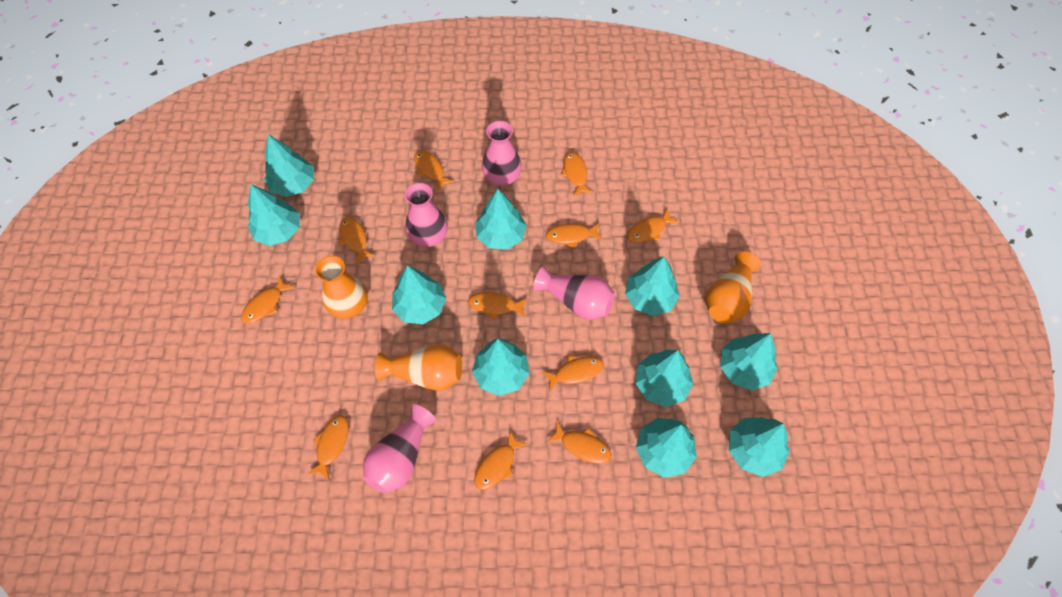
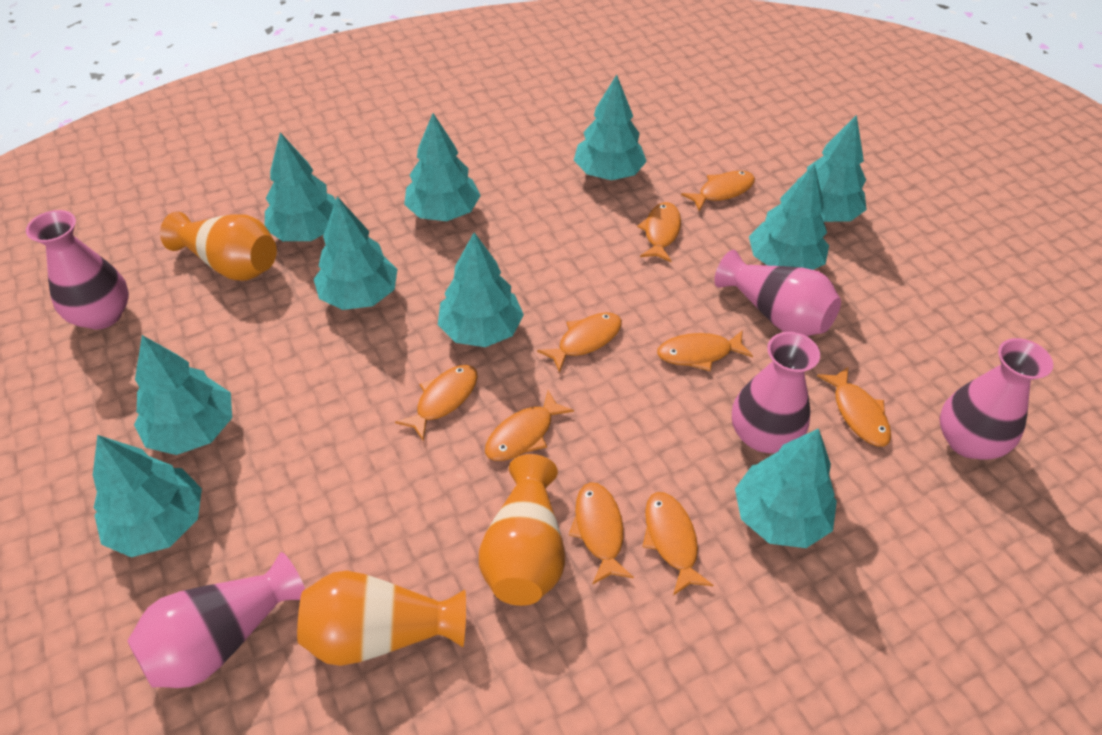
orange fish: [241,276,295,324] [307,415,349,480] [339,217,375,264] [414,150,454,191] [468,292,528,320] [474,430,528,490] [542,356,604,392] [546,223,602,248] [547,421,611,464] [561,152,593,196] [627,209,679,243] = 11 -> [395,365,478,441] [485,390,574,461] [537,312,622,373] [569,482,634,585] [637,202,681,262] [643,492,713,595] [657,330,753,371] [681,171,755,212] [817,366,891,446] = 9
pink vase: [363,404,436,493] [405,183,448,247] [482,121,522,186] [534,266,615,320] = 4 -> [26,210,129,329] [127,552,305,688] [714,250,841,336] [732,332,820,453] [940,338,1053,460] = 5

